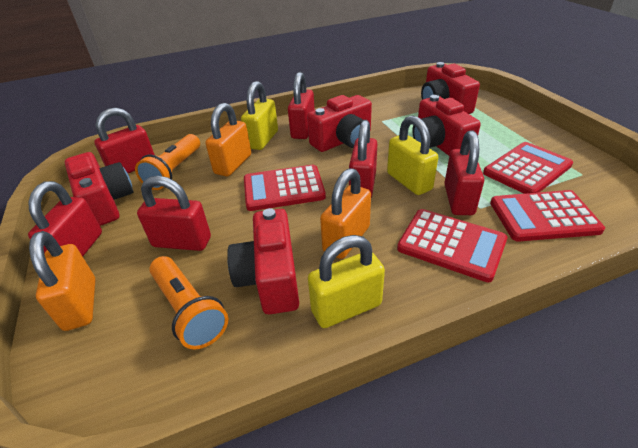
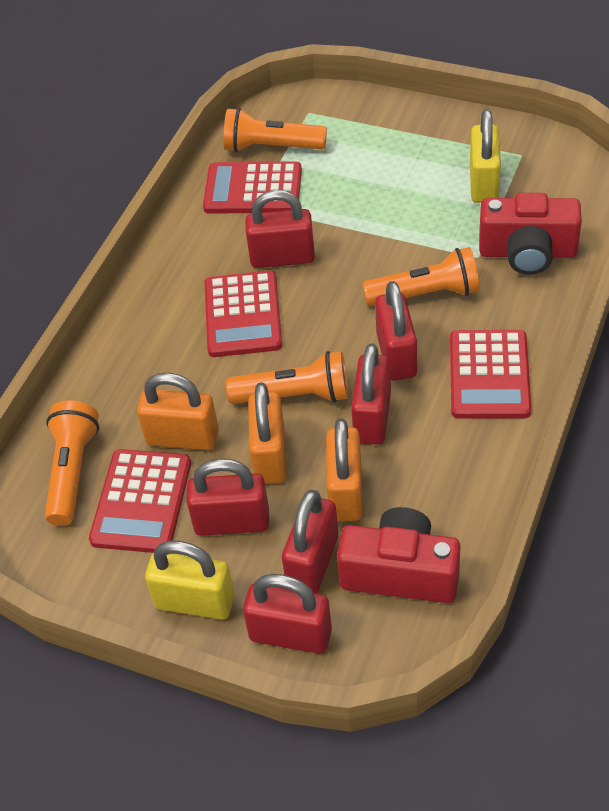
orange flashlight: [135,134,200,190] [149,256,228,349] = 2 -> [45,400,99,526] [223,108,327,152] [226,351,348,404] [362,247,480,306] = 4
red camera: [65,152,133,226] [227,208,299,315] [307,95,372,152] [412,95,481,156] [421,62,480,114] = 5 -> [337,507,460,603] [479,193,582,275] = 2
yellow padlock: [241,81,278,150] [308,235,385,328] [387,115,438,195] = 3 -> [145,541,235,620] [470,109,501,203] = 2

